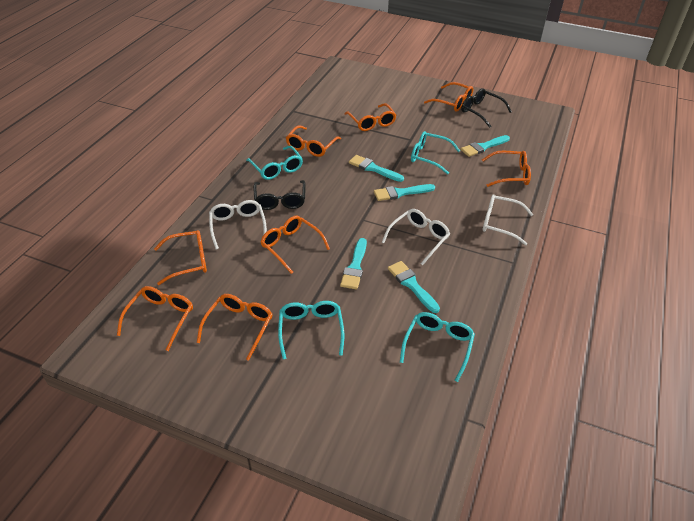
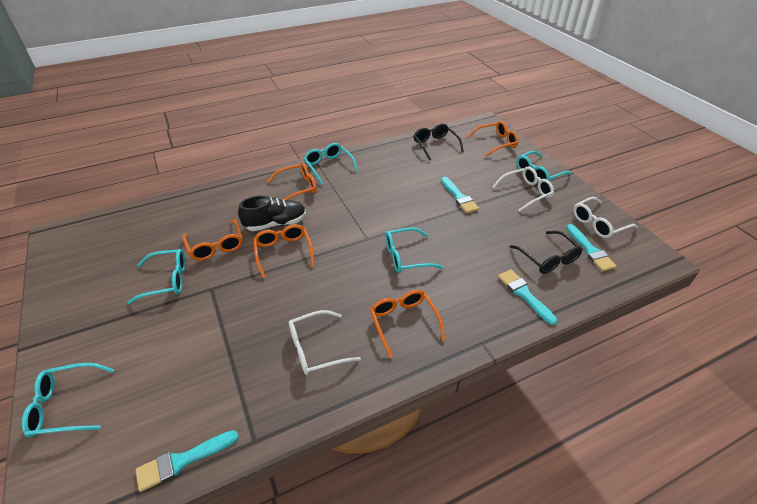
black shoe: none = 0 -> [238,196,306,231] = 1
orange glasses: [117,286,193,351] [154,230,207,285] [197,294,273,361] [261,216,330,274] [286,125,341,157] [344,103,396,131] [424,82,473,112] [482,151,531,187] = 8 -> [182,220,243,261] [253,224,314,278] [267,162,317,201] [370,290,445,358] [468,121,518,157] = 5
turquoise brush: [340,238,367,290] [349,155,404,182] [374,184,435,201] [388,261,440,313] [460,135,510,157] = 5 -> [136,430,239,492] [441,177,479,213] [498,269,557,325] [566,224,617,272] = 4
turquoise glasses: [246,146,303,180] [278,301,344,359] [400,312,475,382] [411,131,460,174] = 4 -> [22,363,114,437] [127,249,186,304] [304,143,358,184] [385,227,444,273] [516,151,572,182] = 5

